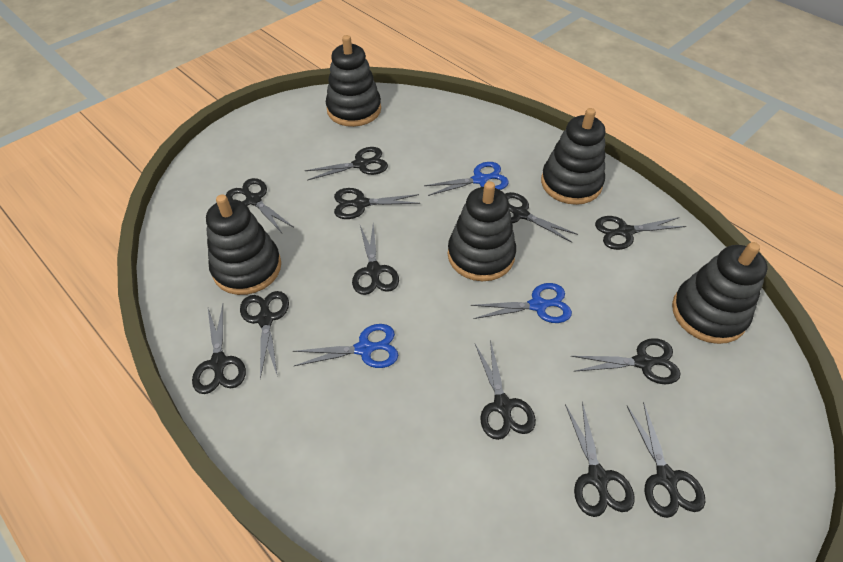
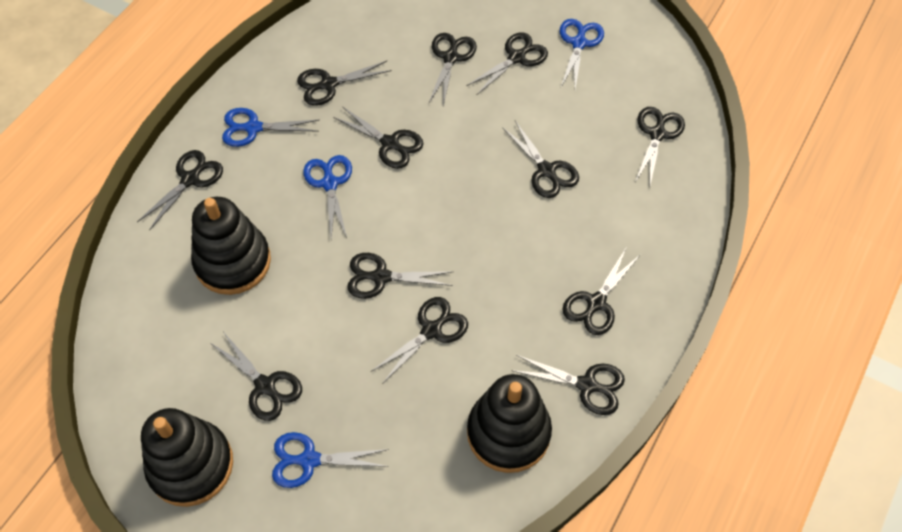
black stacking toy: [206,194,281,295] [326,35,381,127] [448,181,516,281] [541,108,605,205] [672,242,767,344] = 5 -> [141,408,233,507] [191,197,271,295] [467,374,552,473] = 3
blue scissors: [293,324,398,368] [424,162,508,196] [471,283,572,323] = 3 -> [222,108,319,147] [272,432,389,488] [303,155,352,238] [560,19,604,89] = 4

